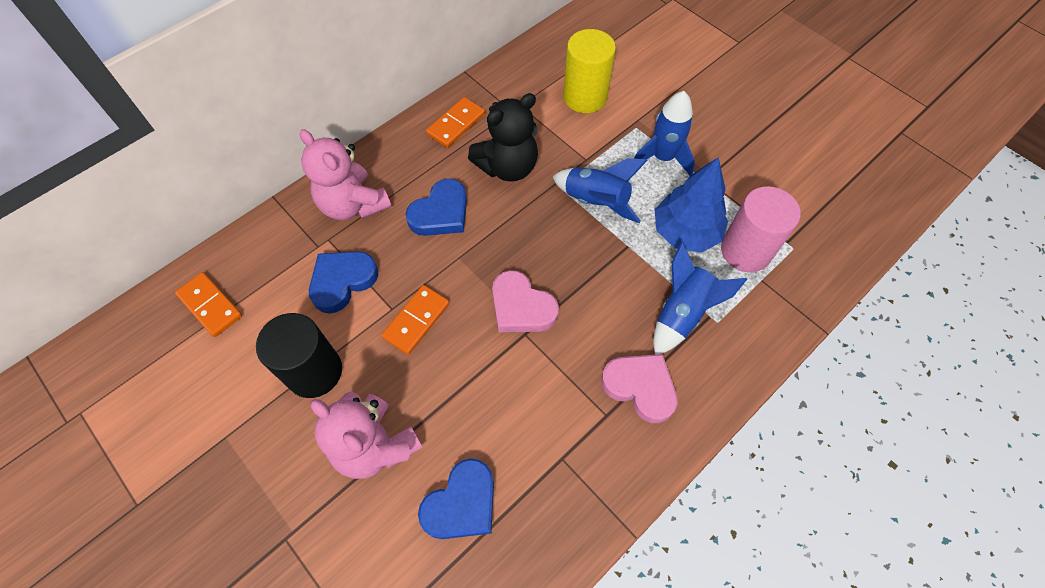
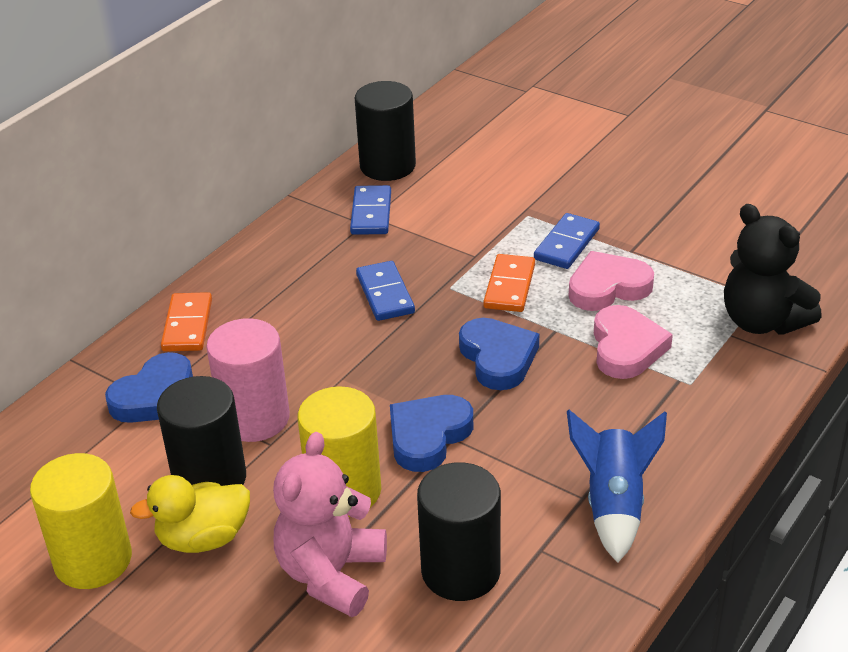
black cylinder: [256,313,342,398] = 1 -> [157,376,246,486] [355,81,416,181] [417,462,501,601] = 3
blue domino: none = 0 -> [350,185,391,235] [356,261,415,321] [534,213,600,269] = 3
blue rocket: [552,158,648,223] [634,91,695,176] [653,243,747,355] = 3 -> [567,410,667,563] = 1
blue tree: [655,157,728,253] = 1 -> none = 0
orange domino: [175,272,242,337] [381,285,450,355] [426,97,485,148] = 3 -> [161,292,212,352] [483,254,535,312] = 2
pink teddy bear: [300,129,392,220] [311,392,422,479] = 2 -> [273,432,387,617] = 1
yellow cylinder: [563,29,616,113] = 1 -> [30,453,132,589] [298,386,381,517] = 2
yellow duck: none = 0 -> [130,475,250,553] = 1

